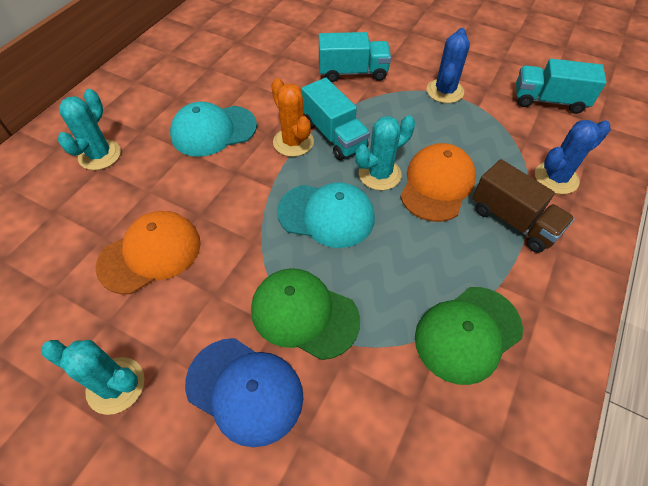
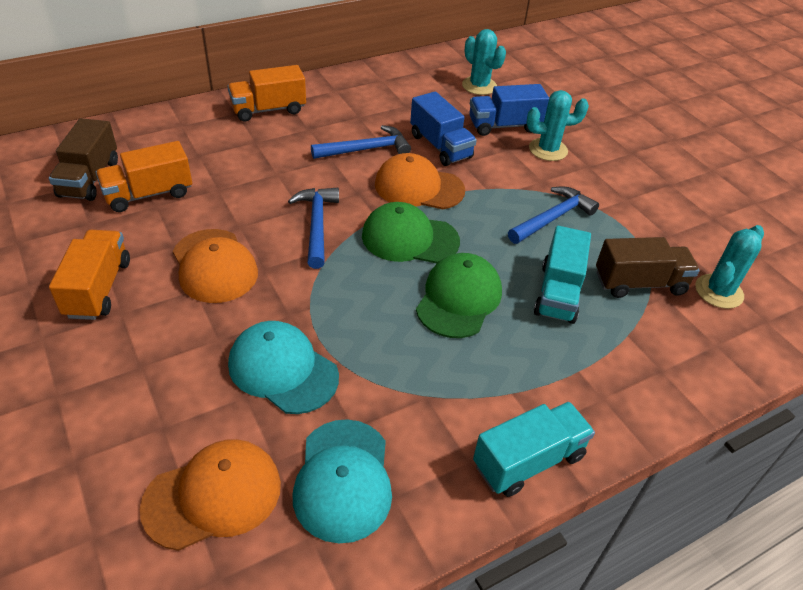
blue cactus: [427,28,470,103] [535,120,611,194] = 2 -> none = 0
blue cap: [185,338,303,447] = 1 -> none = 0
blue hammer: none = 0 -> [288,188,339,269] [311,125,411,159] [508,186,599,244] = 3
blue truck: none = 0 -> [410,92,477,166] [469,84,549,136] = 2
brown truck: [472,159,575,253] = 1 -> [49,118,118,201] [596,237,700,298] = 2
orange cactus: [271,78,314,157] = 1 -> none = 0
orange cap: [96,211,201,294] [400,143,476,222] = 2 -> [140,439,281,551] [173,229,258,303] [375,153,465,210] = 3
orange truck: none = 0 -> [49,230,130,320] [96,141,192,212] [227,65,306,122] = 3
turquoise truck: [302,78,370,160] [319,32,391,82] [516,59,607,114] = 3 -> [473,402,595,497] [534,226,591,324] = 2

